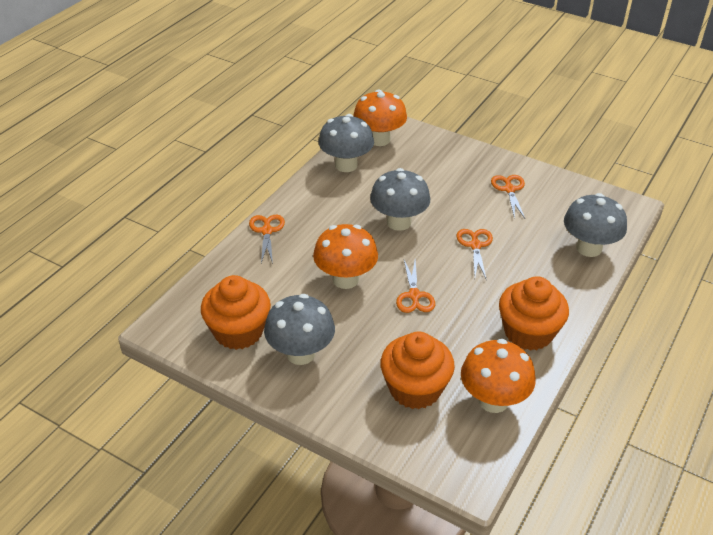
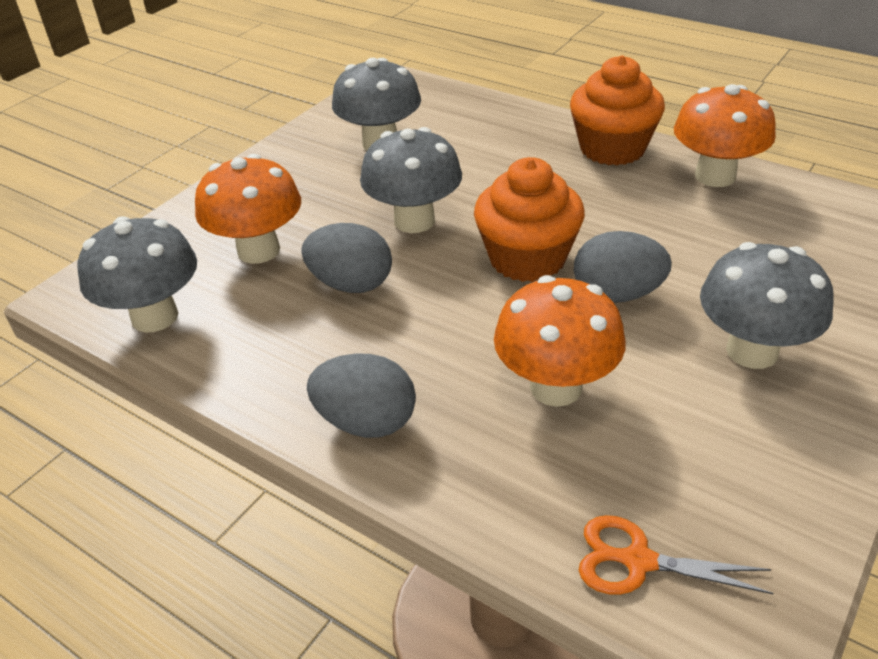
grey egg: none = 0 -> [301,223,392,293] [307,353,416,438] [574,231,672,303] = 3
orange cupcake: [201,275,271,350] [380,332,455,409] [499,276,569,351] = 3 -> [474,157,585,282] [570,55,665,165] = 2
orange scissors: [249,215,285,264] [396,260,435,313] [457,229,493,281] [491,175,525,219] = 4 -> [579,515,773,595] = 1

